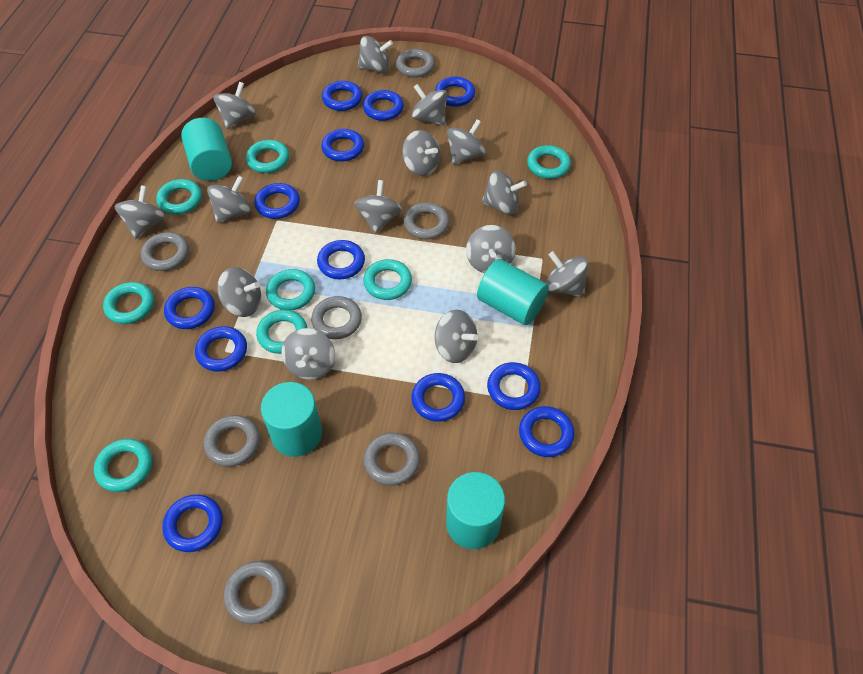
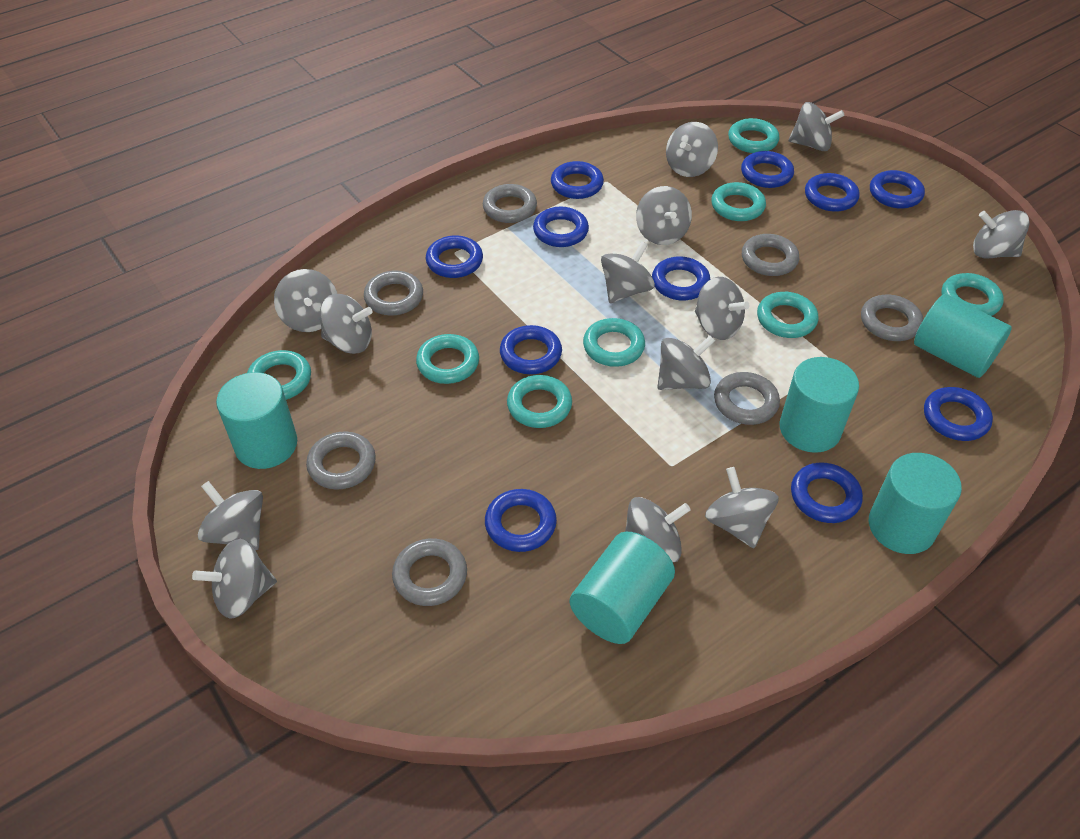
blue ring: [162,494,223,552] [164,287,215,329] [195,326,247,372] [254,183,300,219] [317,240,365,279] [321,129,364,162] [322,81,362,111] [363,90,404,121] [411,373,465,422] [435,77,475,107] [487,362,541,410] [519,406,575,457] = 12 -> [426,235,483,278] [485,489,557,552] [500,325,562,374] [533,207,589,247] [551,161,604,199] [652,257,711,300] [741,151,794,188] [791,463,863,523] [805,173,860,212] [870,170,925,209] [924,387,993,441] = 11
grey spinning top: [114,185,165,239] [207,176,251,223] [213,82,256,129] [217,267,261,317] [281,328,336,380] [354,180,402,234] [357,36,393,73] [402,130,440,176] [412,84,447,126] [435,310,478,363] [447,119,485,165] [466,225,516,273] [482,170,527,215] [546,251,589,297] = 14 -> [192,539,277,619] [198,481,263,550] [274,269,337,332] [320,294,373,354] [601,241,655,303] [625,497,691,562] [636,186,692,245] [657,335,715,390] [666,122,718,177] [695,277,750,340] [705,467,779,548] [788,102,845,151] [973,210,1030,259] = 13
turquoise cylinder: [181,118,232,181] [261,382,322,457] [446,472,505,549] [477,259,549,325] = 4 -> [216,372,297,469] [570,532,675,644] [779,357,859,453] [869,453,962,554] [914,294,1012,378] = 5

